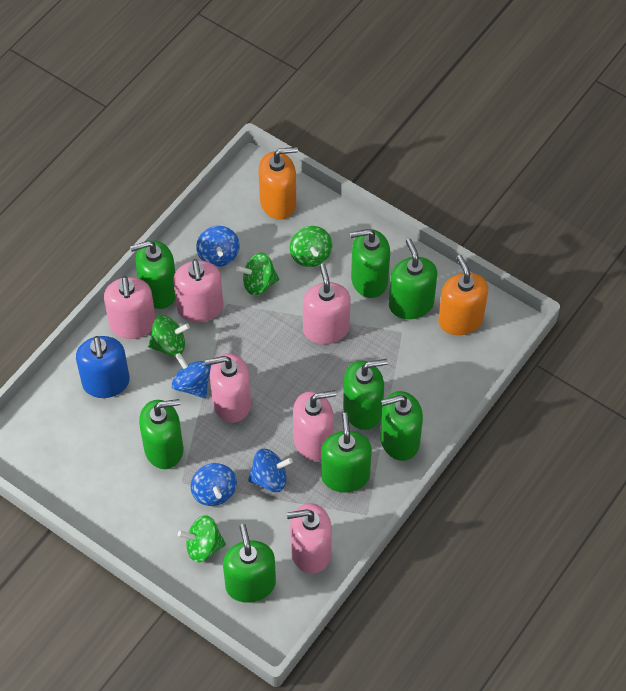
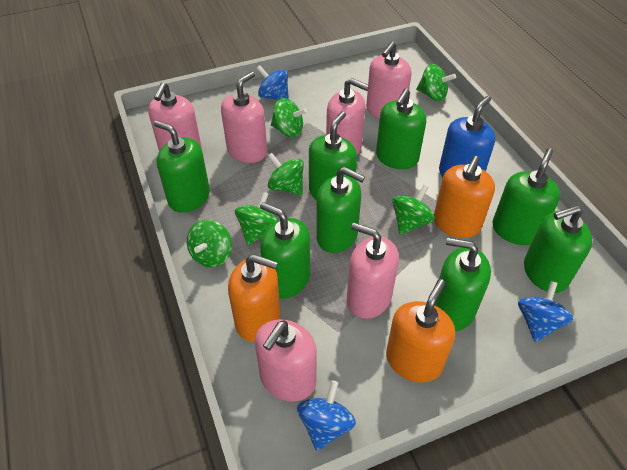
blue spinning top: [171,353,211,399] [191,463,237,506] [196,226,240,267] [248,449,293,492] = 4 -> [257,65,289,100] [297,381,356,451] [518,281,573,342] = 3
green spinning top: [148,316,190,357] [178,515,226,563] [236,253,279,295] [290,226,332,267] = 4 -> [187,219,232,267] [235,192,278,245] [268,153,304,196] [271,98,307,137] [392,185,435,235] [416,64,456,101] = 6
orange soap dispenser: [259,147,298,220] [438,255,488,335] = 2 -> [228,254,281,342] [386,279,455,383] [434,156,495,238] = 3

